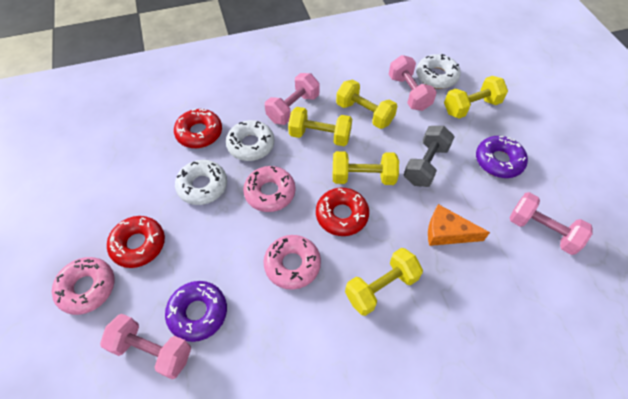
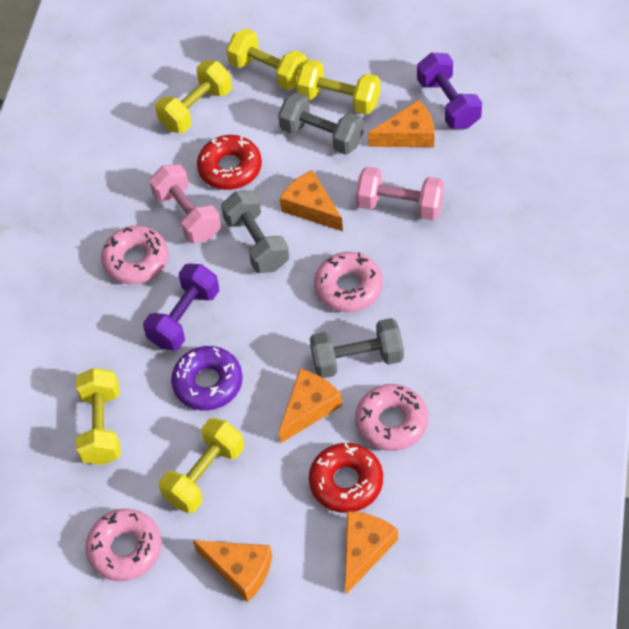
grey dumbbell: [404,126,455,187] = 1 -> [221,191,289,273] [278,92,364,155] [310,318,404,378] = 3
orange cheese: [428,204,490,246] = 1 -> [193,540,272,602] [279,369,342,443] [280,170,343,231] [345,511,398,594] [368,100,435,147] = 5
pink donut: [52,257,114,315] [243,166,296,212] [264,235,321,290] = 3 -> [85,509,162,581] [101,225,168,284] [314,252,383,312] [355,384,428,451] = 4
pink dumbbell: [100,314,191,379] [265,73,320,125] [389,55,437,111] [510,192,593,255] = 4 -> [149,164,221,243] [356,167,444,220] = 2
purple donut: [165,281,227,342] [476,136,528,178] = 2 -> [171,346,243,411] = 1
purple dumbbell: none = 0 -> [143,263,220,351] [417,53,482,129] = 2
red donut: [107,216,165,268] [174,109,222,148] [316,188,369,236] = 3 -> [197,135,262,190] [309,443,383,513] = 2
white donut: [175,160,227,205] [226,120,275,161] [416,54,461,89] = 3 -> none = 0

